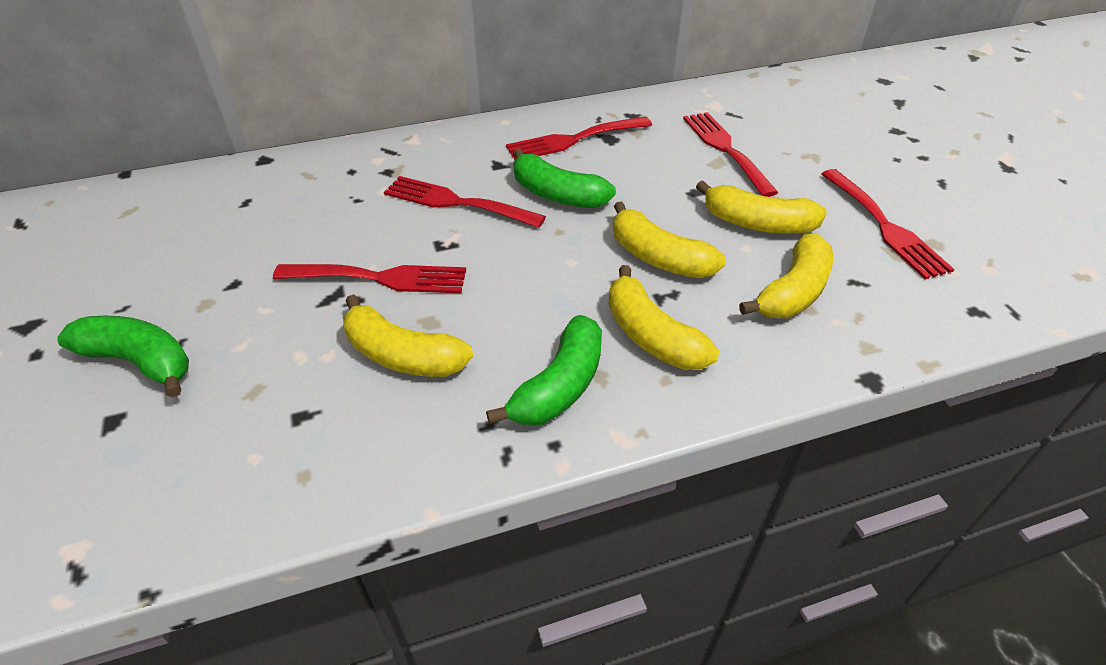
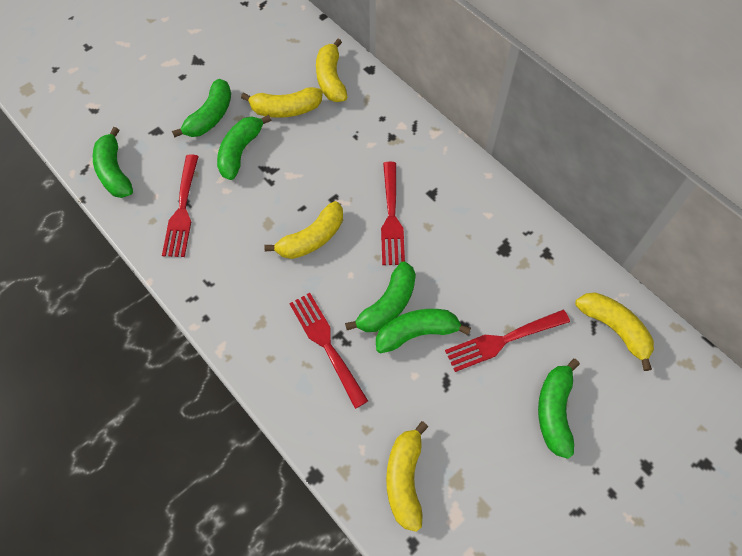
green banana: [57,316,189,398] [486,315,602,426] [513,148,616,208] = 3 -> [93,127,133,198] [172,79,231,138] [217,115,271,180] [345,261,416,332] [376,309,471,353] [538,359,580,459] = 6
red fork: [273,264,466,293] [384,176,546,228] [506,116,652,160] [683,112,779,197] [822,169,954,279] = 5 -> [162,154,199,257] [289,293,368,409] [381,162,405,265] [445,310,570,372] = 4

